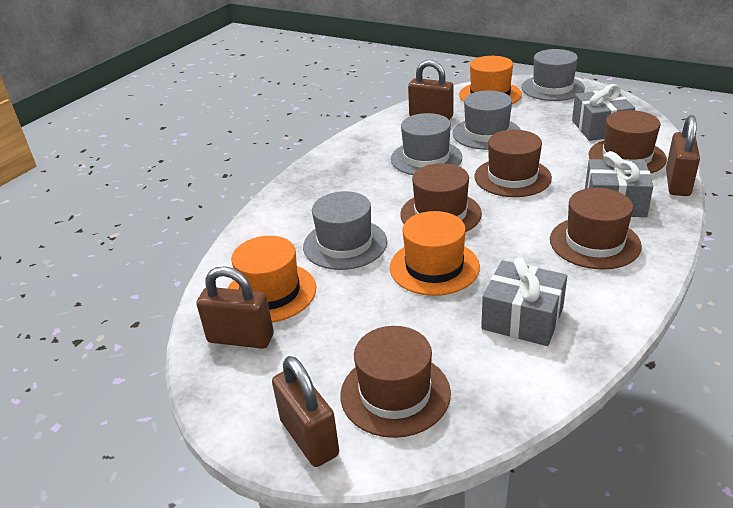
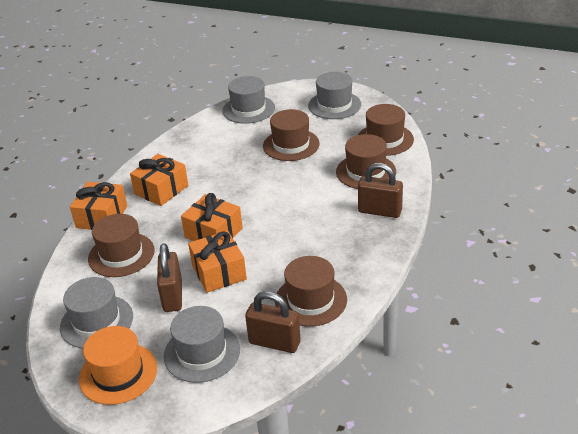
brown padlock: [196,266,274,349] [272,356,339,467] [408,60,454,120] [666,115,700,196] = 4 -> [157,243,182,312] [245,291,301,353] [358,163,403,218] = 3
grey gift: [481,257,567,346] [572,84,635,141] [585,151,653,217] = 3 -> none = 0
orange gift: none = 0 -> [70,182,127,230] [130,154,188,206] [181,193,243,241] [188,231,247,293] = 4
orange hat: [227,236,316,322] [390,211,480,296] [459,56,522,104] = 3 -> [79,326,157,405] = 1

